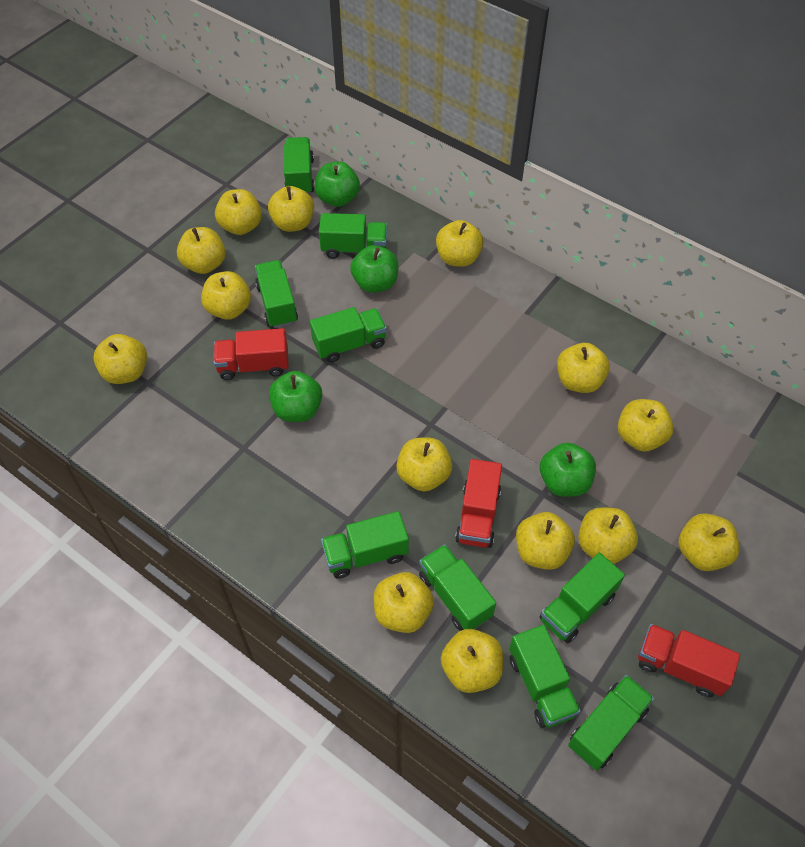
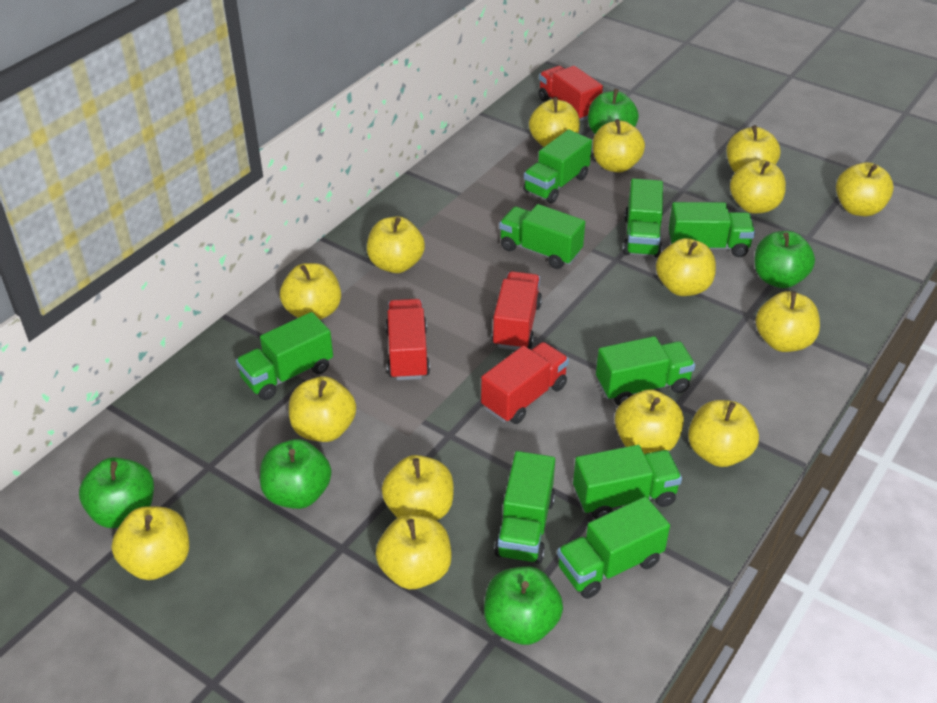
green apple: [269,371,322,422] [315,162,360,207] [350,245,399,293] [540,443,596,497] = 4 -> [79,457,154,528] [260,439,332,509] [484,566,563,645] [588,89,639,134] [754,231,815,288] = 5
red truck: [214,328,289,380] [455,459,502,548] [638,624,740,697] = 3 -> [386,299,430,380] [481,342,569,424] [491,271,542,350] [538,66,603,121] = 4
yellow apple: [93,334,147,384] [177,227,226,274] [201,271,251,320] [215,189,262,235] [268,186,314,232] [374,572,434,633] [396,438,452,491] [436,220,483,267] [441,629,503,693] [516,512,575,570] [557,343,610,393] [578,507,638,564] [618,399,674,452] [679,513,740,571] = 14 -> [111,506,189,580] [280,263,341,320] [289,376,356,442] [367,216,425,273] [375,515,451,589] [382,455,454,521] [529,97,580,147] [593,119,645,173] [615,389,684,454] [656,238,716,296] [688,400,759,467] [727,125,780,172] [730,160,786,213] [756,291,820,352] [836,162,894,216] = 15

